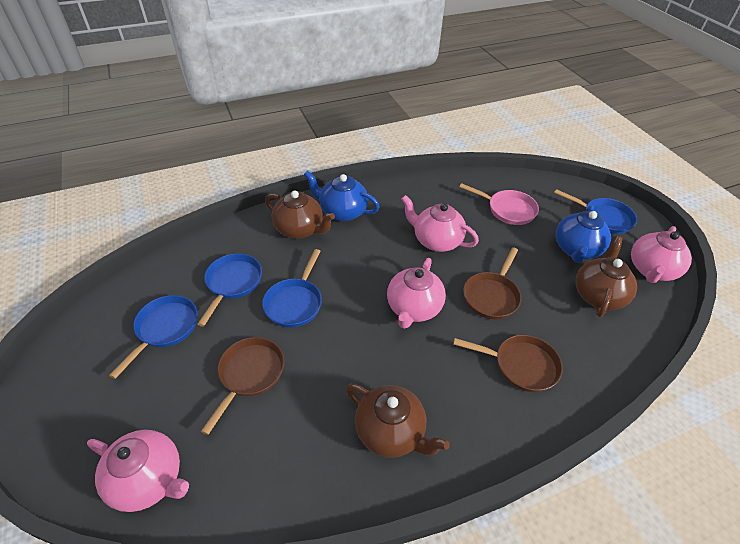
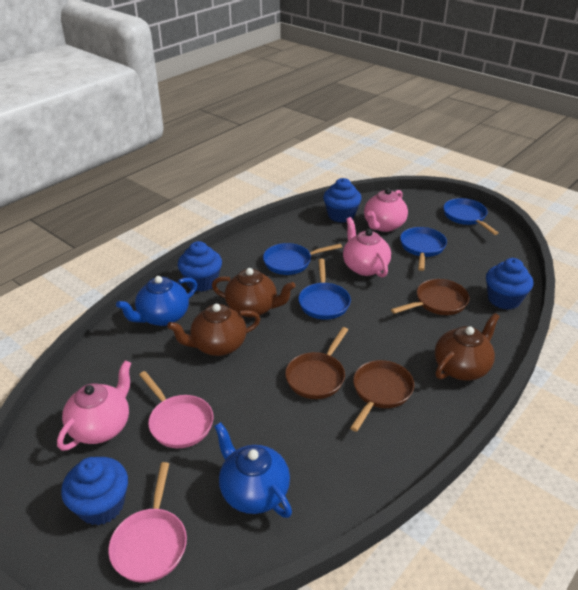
blue cupcake: none = 0 -> [61,457,128,525] [178,241,222,292] [323,178,362,223] [486,258,533,310] = 4
pink pan: [459,183,539,225] = 1 -> [108,462,187,583] [139,371,213,448] = 2
pink teapot: [87,430,189,512] [387,258,446,329] [402,195,479,252] [631,226,692,283] = 4 -> [57,360,131,451] [343,217,391,278] [364,188,408,232] = 3

